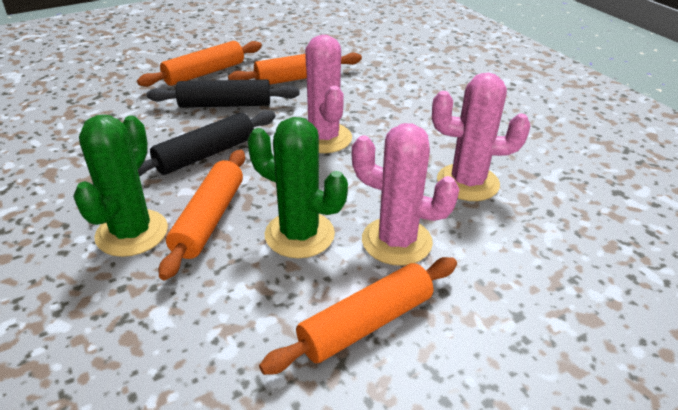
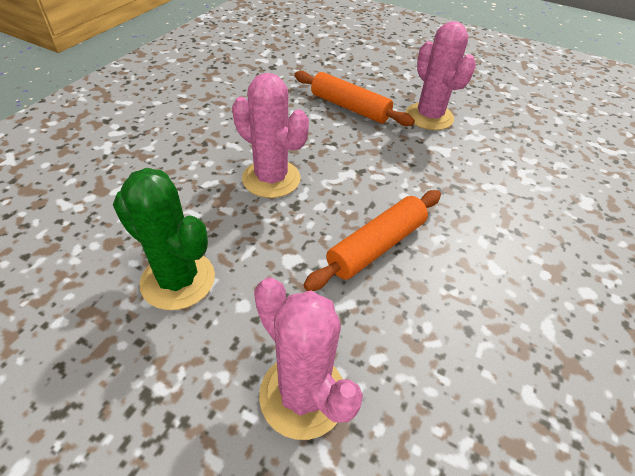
black rolling pin: [138,111,276,177] [147,79,300,108] = 2 -> none = 0
green cactus: [73,115,168,257] [248,117,348,258] = 2 -> [113,168,215,310] = 1
orange rolling pin: [137,41,262,87] [159,150,245,280] [228,52,362,85] [259,257,457,375] = 4 -> [294,71,415,126] [303,190,441,291] = 2

